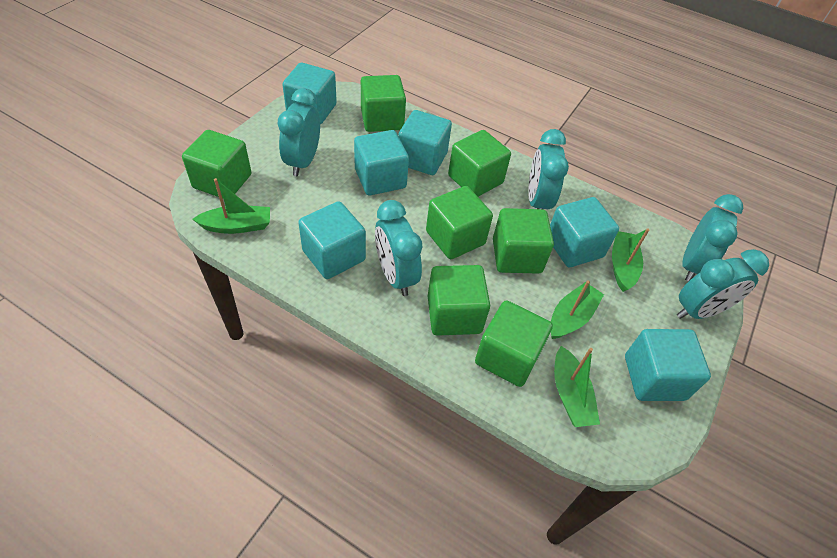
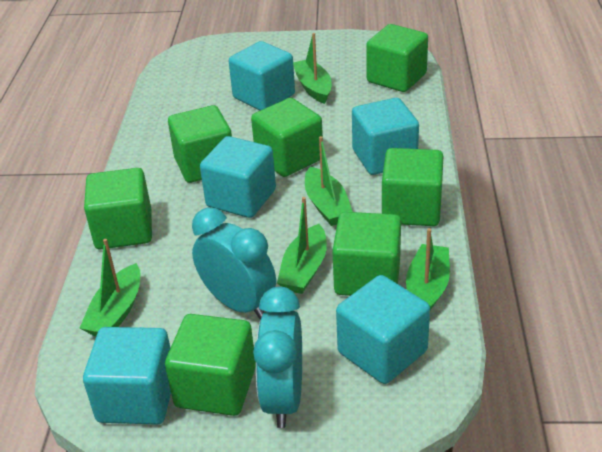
green boat: [192,178,270,234] [551,280,604,339] [554,346,600,427] [612,229,649,292] = 4 -> [80,239,141,336] [277,197,327,294] [293,33,332,104] [305,136,353,226] [406,228,450,310] = 5
turquoise clock: [278,88,320,176] [375,200,422,296] [528,129,569,210] [677,249,769,319] [682,194,743,281] = 5 -> [192,208,276,319] [253,287,302,428] = 2
turquoise cube: [282,63,337,124] [298,201,366,279] [354,130,409,196] [398,110,452,175] [550,197,619,267] [625,329,711,401] = 6 -> [83,327,171,425] [200,136,276,218] [229,41,295,110] [336,275,430,384] [352,98,419,175] = 5

